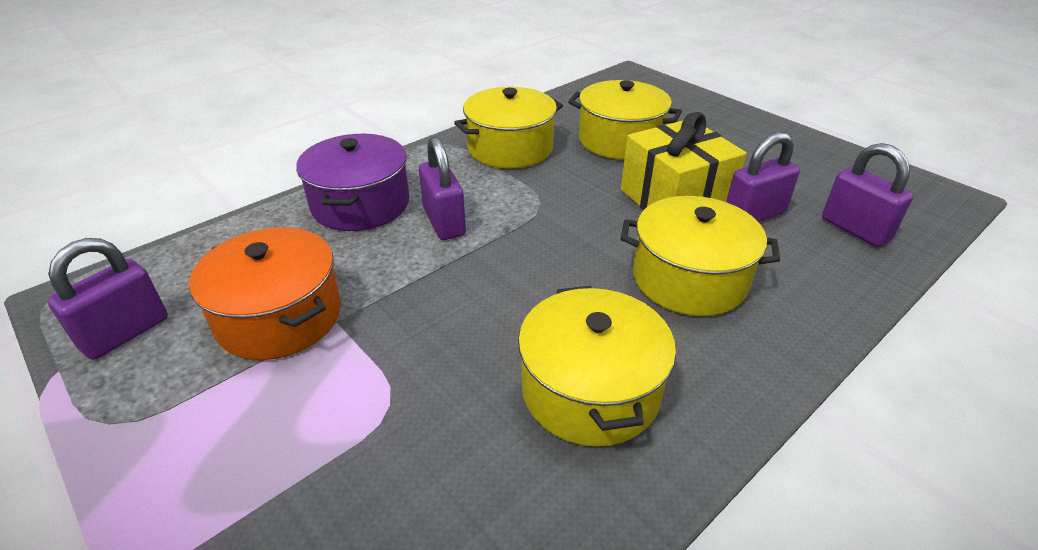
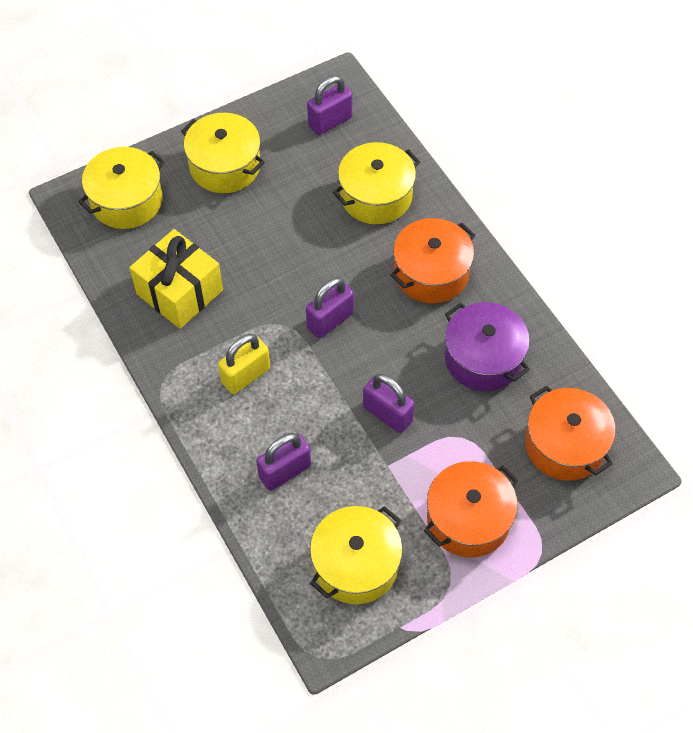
orange pot: [189,227,341,360] = 1 -> [390,218,475,303] [424,461,518,557] [525,386,616,481] = 3
yellow padlock: none = 0 -> [218,334,270,394] = 1

